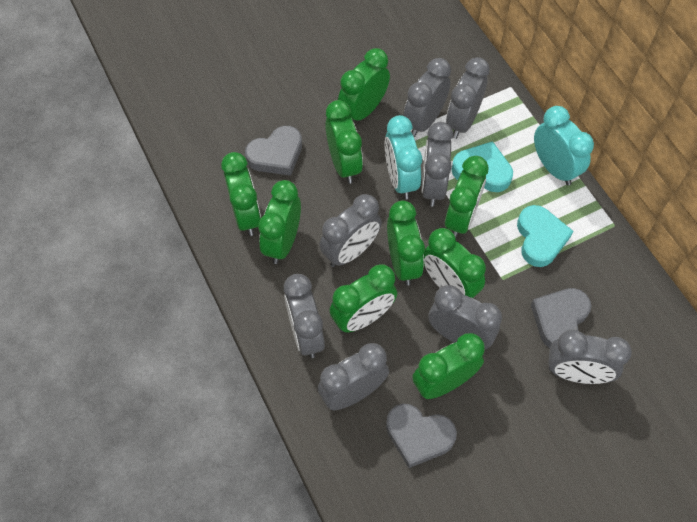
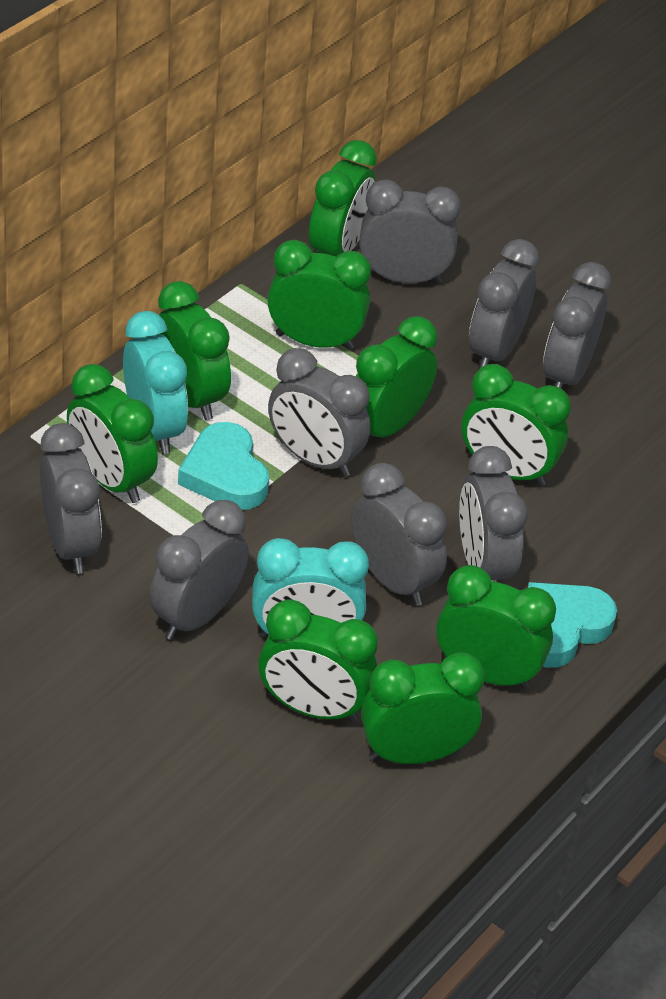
grey heart: [245,126,302,176] [386,404,457,468] [531,288,591,348] = 3 -> none = 0

